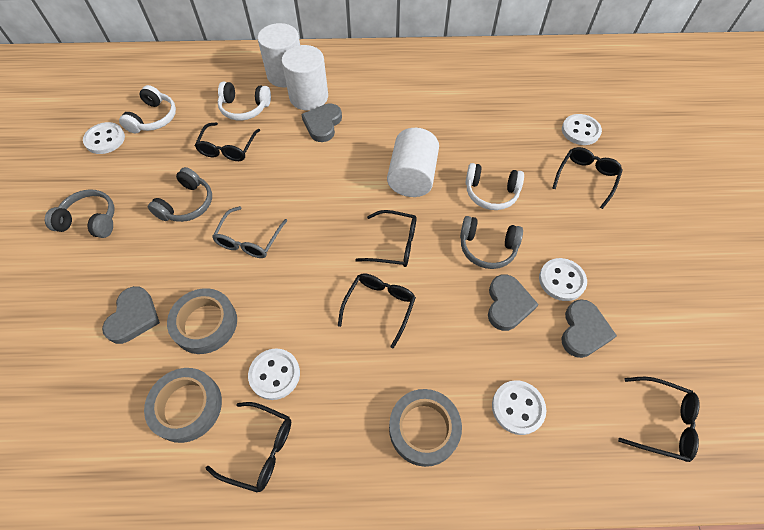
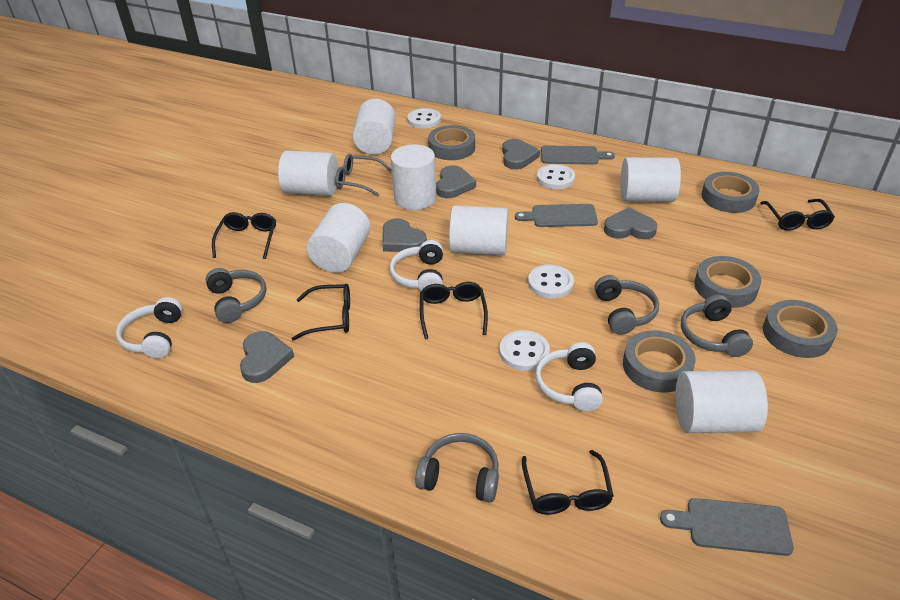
black glasses: [195,122,260,161] [206,402,291,492] [338,273,416,349] [355,210,417,267] [552,147,623,209] [618,377,700,462] = 6 -> [212,212,276,259] [292,284,350,341] [420,282,488,339] [522,450,614,515] [760,199,835,231] = 5
grey cutting board: none = 0 -> [515,204,598,227] [541,145,615,165] [660,498,794,556] = 3
grey headphones: [45,190,115,238] [148,167,212,222] [460,216,523,269] = 3 -> [205,268,266,323] [415,433,499,503] [594,275,659,335] [681,295,753,357] = 4
grey heart: [102,286,160,344] [301,103,342,142] [488,274,539,331] [561,299,617,358] = 4 -> [240,331,294,383] [382,218,427,252] [436,165,476,198] [502,139,540,169] [604,207,658,239] = 5
grey tape: [144,368,222,443] [167,288,237,354] [389,389,462,467] = 3 -> [428,125,475,160] [623,330,696,393] [694,256,762,308] [701,172,760,213] [763,300,838,358] = 5
white button: [83,122,125,154] [248,349,300,400] [492,380,546,435] [539,258,587,301] [562,114,602,145] = 5 -> [407,108,441,129] [499,330,550,371] [528,264,574,298] [537,164,575,189] = 4
white cylinder: [257,23,300,87] [281,45,328,110] [387,128,439,197] = 3 -> [278,151,338,196] [307,203,370,273] [353,99,396,155] [391,145,437,210] [449,205,508,255] [620,157,681,202] [675,370,768,433] = 7

